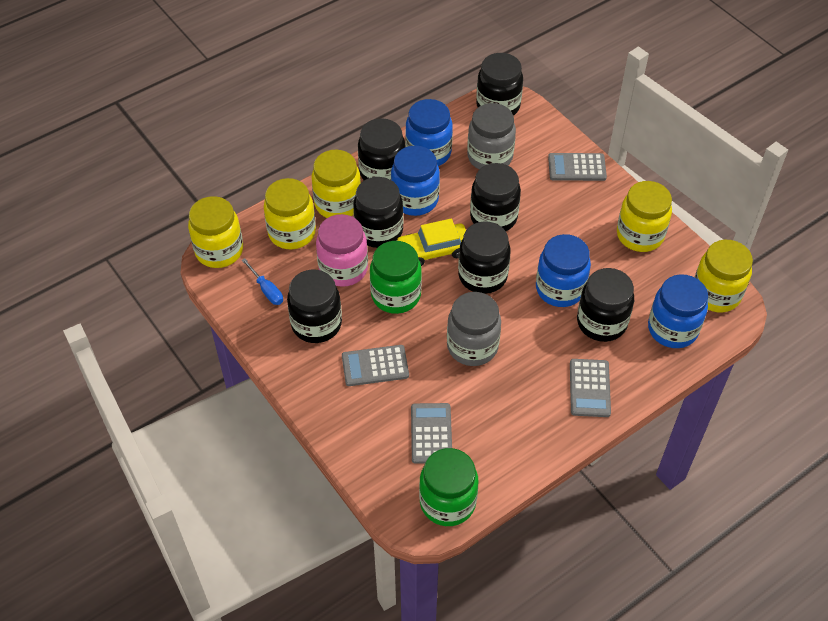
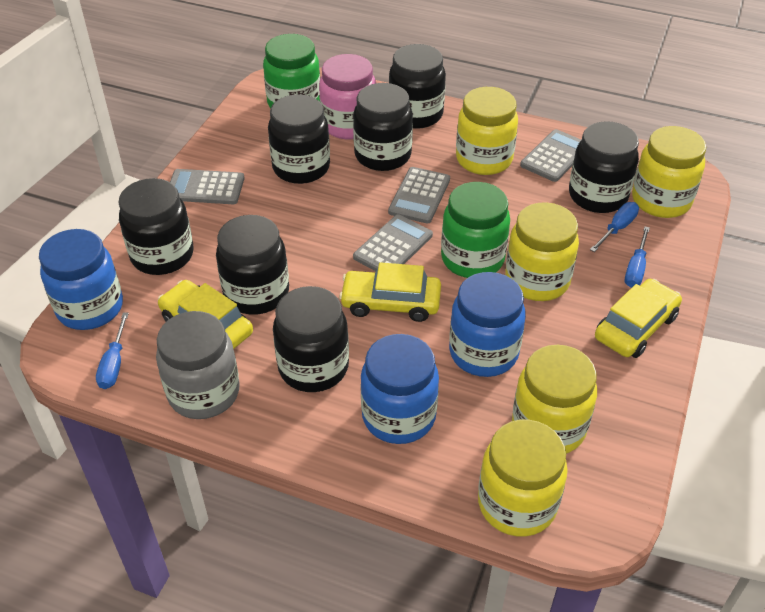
blue jar: [391,146,440,216] [405,99,453,166] [536,234,591,307] [648,274,708,348] = 4 -> [39,229,123,330] [360,334,439,444] [449,272,526,377] = 3
blue screwdriver: [242,258,283,305] = 1 -> [96,313,129,389] [590,202,639,252] [625,227,650,288] = 3
grey jar: [447,292,501,366] [467,103,516,170] = 2 -> [156,311,240,419] = 1
yellow car: [396,219,466,266] = 1 -> [158,280,253,349] [339,262,441,322] [595,279,682,358] = 3

